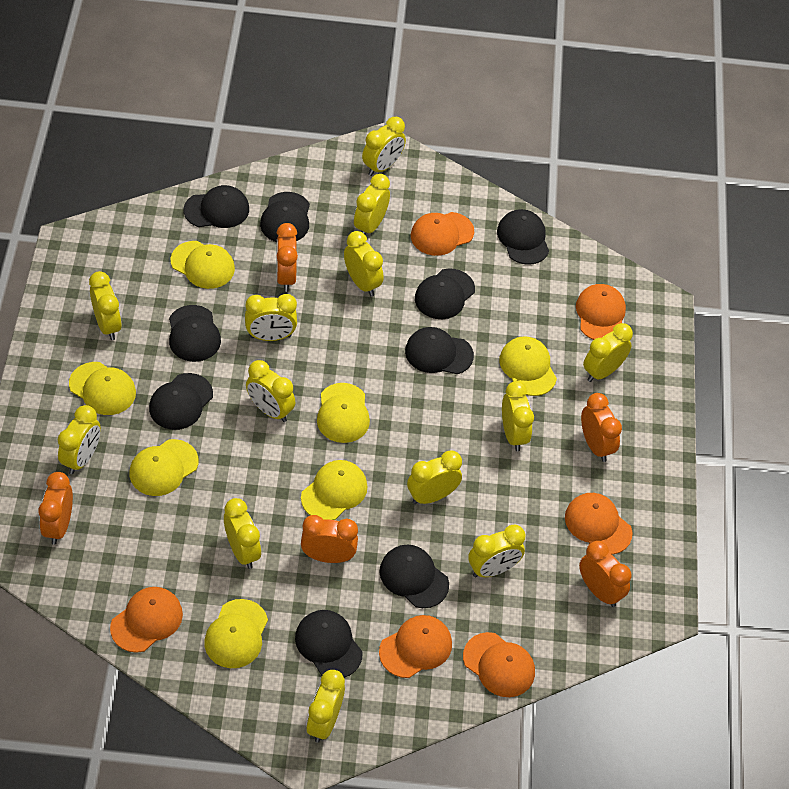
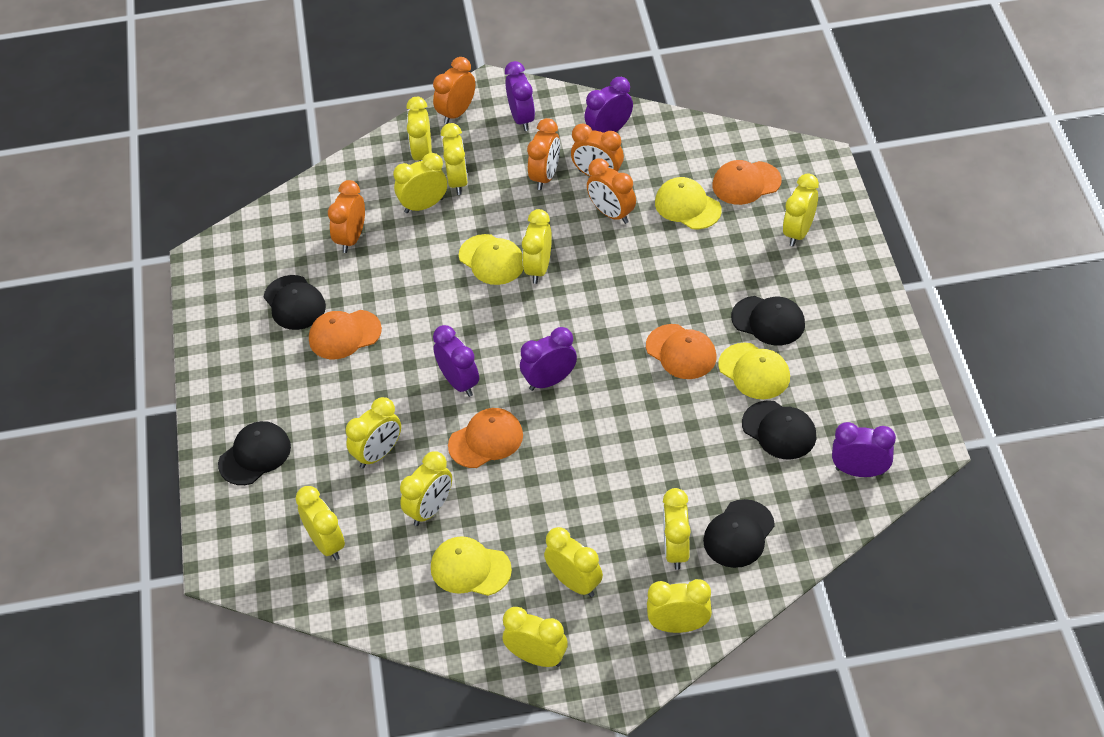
black cap: [149,373,213,430] [169,305,221,362] [184,185,249,228] [260,192,310,242] [295,610,363,678] [380,544,449,608] [405,327,474,374] [415,268,475,319] [497,209,549,265] = 9 -> [218,421,291,485] [264,275,326,330] [703,499,775,568] [731,296,805,345] [742,400,816,459] = 5
orange cap: [110,587,183,653] [379,615,452,678] [411,212,474,256] [463,632,535,697] [565,493,633,555] [576,284,626,340] = 6 -> [309,310,382,359] [448,408,523,468] [646,324,717,379] [712,160,782,205] = 4
purple clock: none = 0 -> [433,325,479,397] [505,61,535,131] [520,327,577,391] [584,77,633,133] [832,422,896,477] = 5
yellow cap: [69,362,136,415] [130,439,199,496] [171,241,235,289] [204,599,268,668] [301,460,368,520] [317,383,370,443] [499,336,557,396] = 7 -> [431,536,512,596] [459,234,523,285] [655,177,722,229] [718,343,790,399] = 4
yellow clock: [58,405,101,474] [89,271,122,340] [224,498,261,569] [245,294,297,341] [246,360,295,422] [306,670,345,743] [344,231,384,297] [354,174,390,235] [362,117,406,176] [407,450,462,504] [468,525,525,577] [502,381,534,451] [583,323,633,382] = 13 -> [295,486,345,560] [346,397,401,468] [393,153,447,213] [400,451,452,526] [406,97,432,161] [441,123,468,195] [503,607,568,667] [522,209,552,284] [544,527,603,597] [647,579,712,633] [663,488,691,570] [783,173,819,246] = 12

